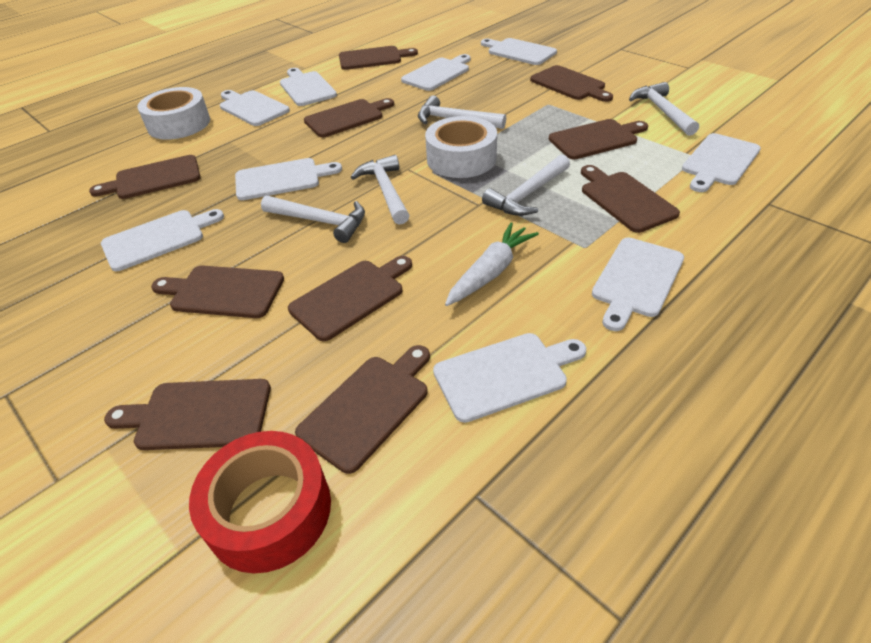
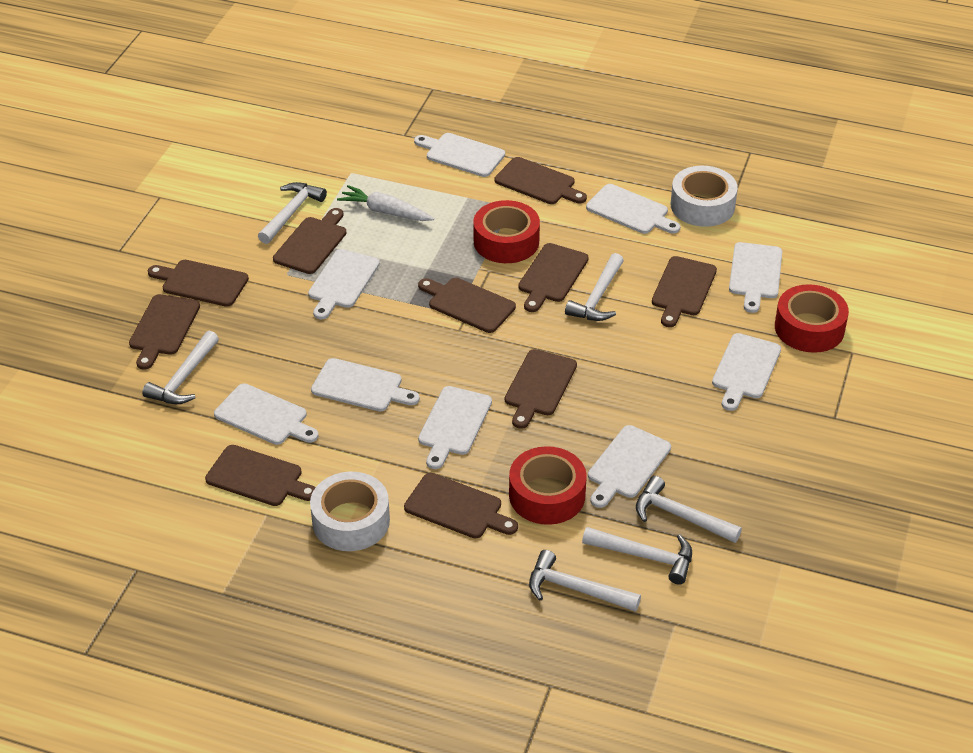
red tape: [189,431,331,573] = 1 -> [473,200,540,263] [509,446,587,525] [775,284,849,353] = 3
white hammer: [261,195,365,243] [351,155,410,225] [418,96,506,129] [482,155,570,216] [629,82,699,136] = 5 -> [142,331,219,404] [258,182,327,244] [529,550,641,612] [565,253,624,321] [582,527,692,585] [636,476,742,543] = 6

